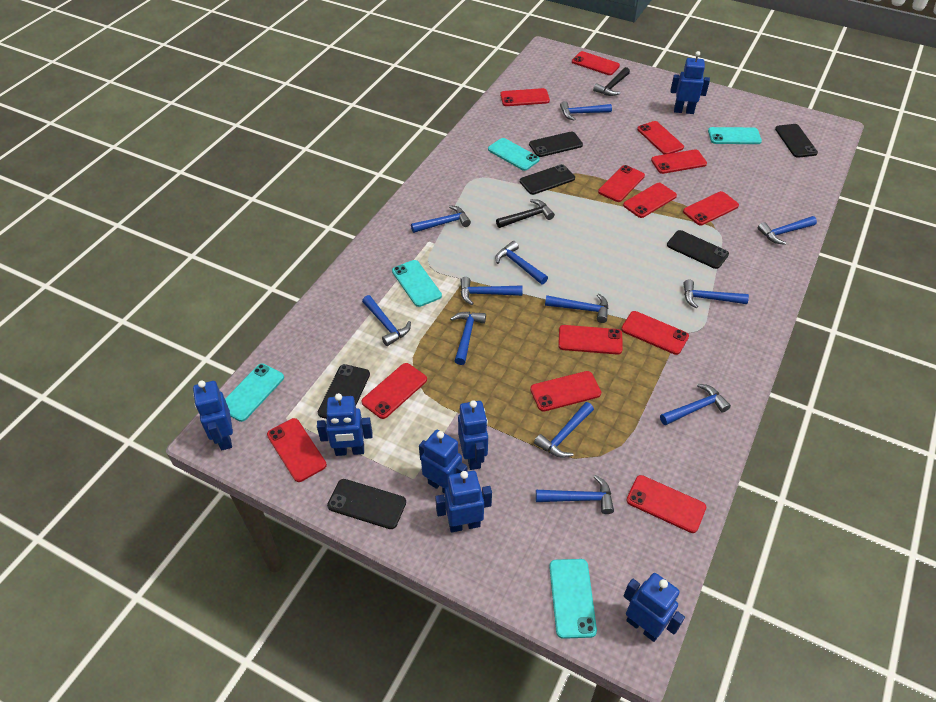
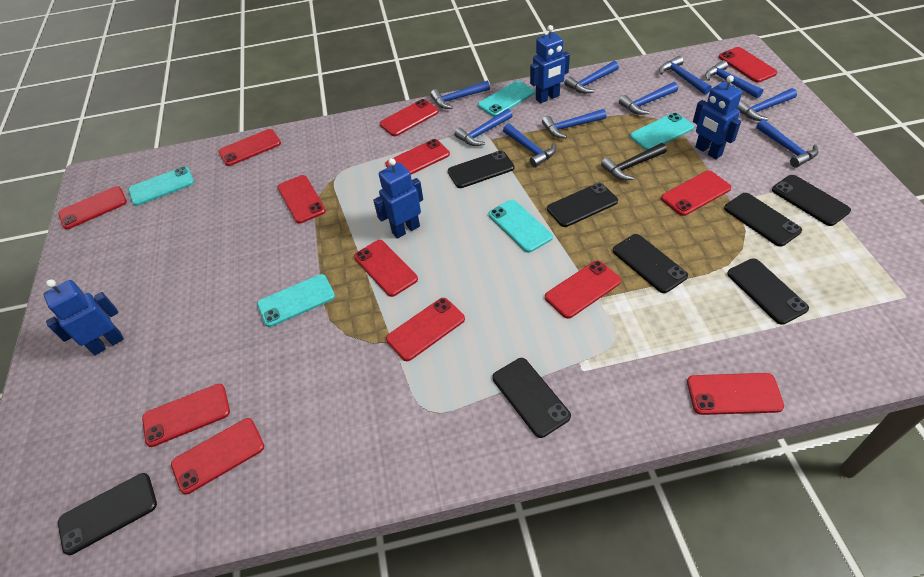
black hammer: [496,199,555,228] [593,67,630,96] = 2 -> [601,143,667,180] = 1
black phone: [318,364,370,419] [327,479,406,529] [520,164,575,195] [529,131,583,157] [667,230,729,269] [775,124,818,158] = 6 -> [58,473,157,555] [448,150,514,188] [492,358,571,438] [547,183,618,227] [613,234,688,293] [724,193,802,247] [727,258,809,325] [772,175,851,226] = 8
blue hammer: [362,295,411,346] [411,205,471,233] [450,312,486,365] [460,277,523,305] [495,241,548,284] [534,402,594,458] [536,475,614,514] [545,293,608,323] [560,101,612,121] [660,384,731,425] [683,280,749,309] [758,216,817,245] = 12 -> [430,81,490,109] [454,109,513,146] [503,124,556,167] [542,109,606,138] [564,61,619,94] [619,82,678,115] [659,56,712,95] [705,60,763,98] [736,88,797,121] [756,119,818,168] = 10
blue robot: [193,380,233,450] [317,393,372,456] [419,430,467,494] [435,471,492,533] [458,400,488,470] [623,573,685,642] [670,51,710,114] = 7 -> [43,279,124,355] [373,158,423,239] [530,25,570,103] [693,75,742,159] = 4

